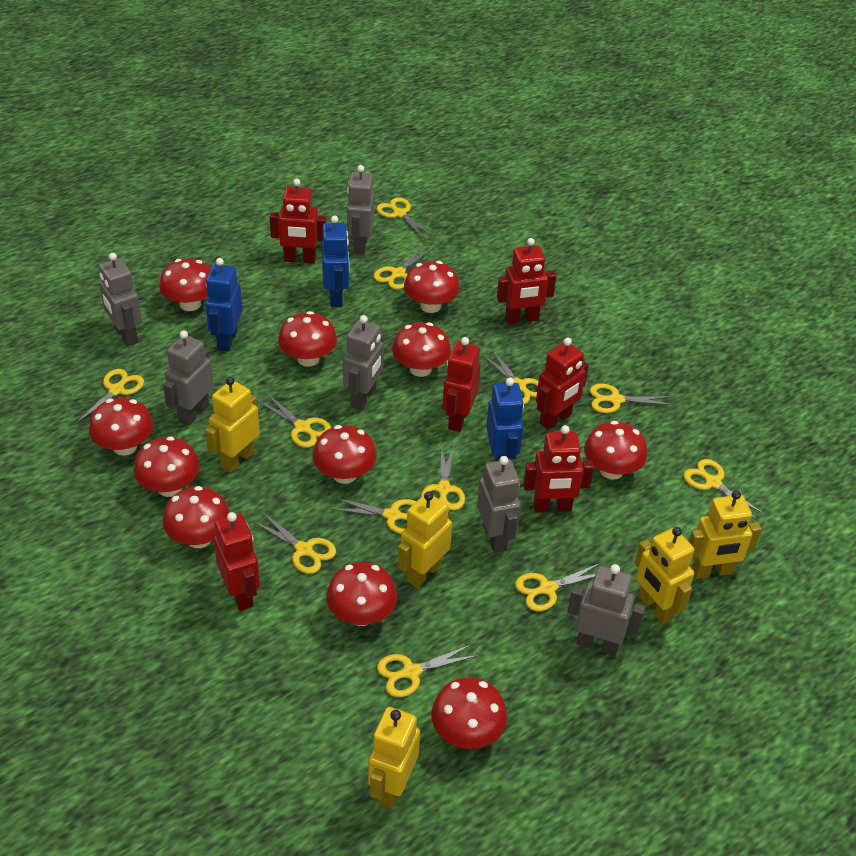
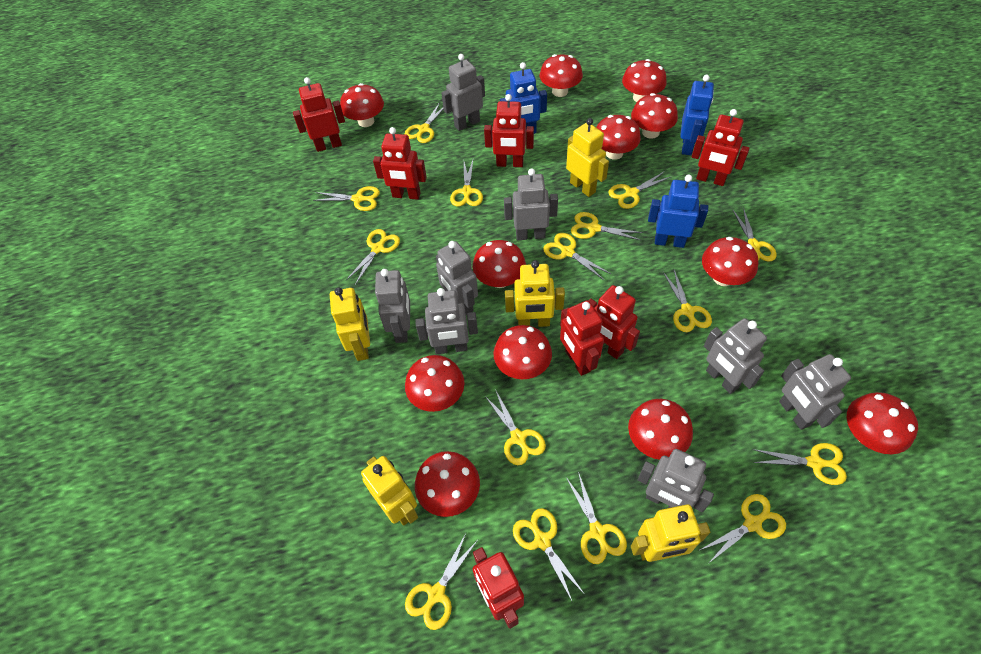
grey robot: [99,253,142,346] [163,330,214,426] [343,315,384,410] [347,165,374,255] [477,456,521,553] [567,564,646,656] = 6 -> [375,269,410,343] [415,288,478,354] [436,241,478,315] [441,54,485,131] [504,168,558,240] [638,449,714,512] [704,318,767,394] [779,354,851,430] = 8
red mushroom: [89,397,154,456] [134,436,200,497] [159,259,211,311] [162,486,230,548] [278,311,337,367] [313,425,377,484] [326,562,397,626] [392,322,451,377] [404,261,460,313] [431,677,507,749] [584,421,647,480] = 11 -> [340,83,384,127] [405,355,465,412] [415,451,480,517] [473,240,526,288] [493,325,552,379] [540,54,583,97] [596,115,641,160] [622,59,667,102] [628,399,693,460] [631,93,678,139] [702,237,758,286] [847,392,918,454] = 12
red robot: [214,512,260,611] [270,179,326,264] [442,337,481,432] [497,238,556,324] [523,425,594,513] [536,338,589,430] = 6 -> [293,77,345,152] [373,127,427,200] [473,547,524,629] [484,94,534,167] [560,300,604,376] [588,285,640,359] [692,109,750,186] = 7
yellow scissors: [76,369,144,429] [252,512,336,574] [258,394,331,448] [331,498,417,534] [374,246,433,290] [377,197,434,239] [377,644,479,697] [421,444,465,510] [481,349,538,404] [515,563,601,611] [590,384,674,413] [684,459,766,521] = 12 -> [313,186,380,211] [346,229,400,285] [405,102,443,143] [405,534,478,630] [450,160,483,207] [484,389,546,465] [513,508,585,603] [543,233,611,280] [566,472,627,564] [571,212,643,240] [608,171,672,209] [663,270,712,332] [698,494,786,563] [732,208,776,262] [752,443,847,485] = 15

